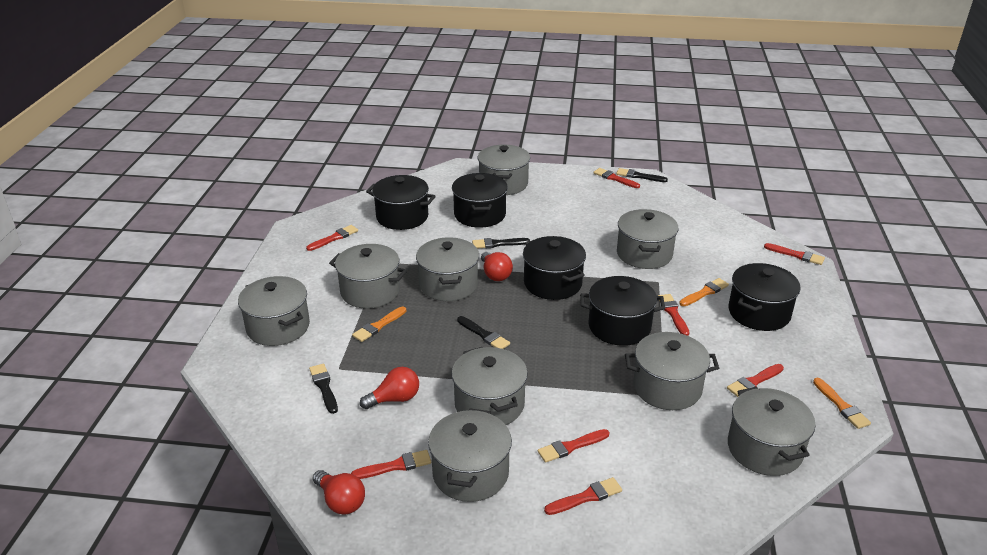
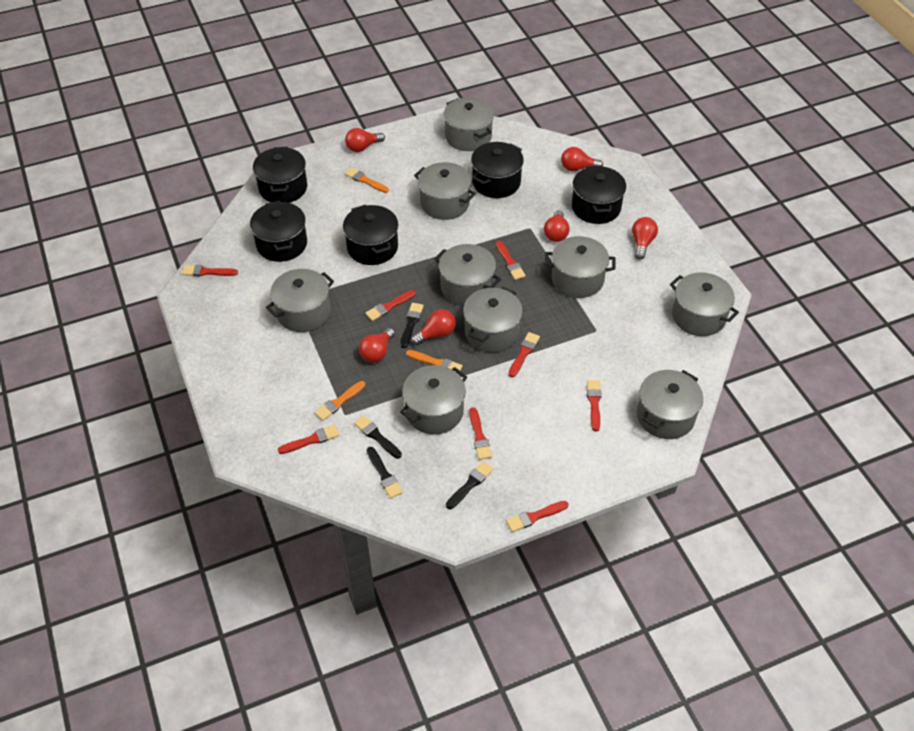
red light bulb: [313,470,365,515] [360,367,419,409] [481,252,513,281] = 3 -> [345,128,385,152] [359,328,395,363] [411,309,456,345] [544,210,570,242] [561,147,603,171] [632,217,658,260] = 6

